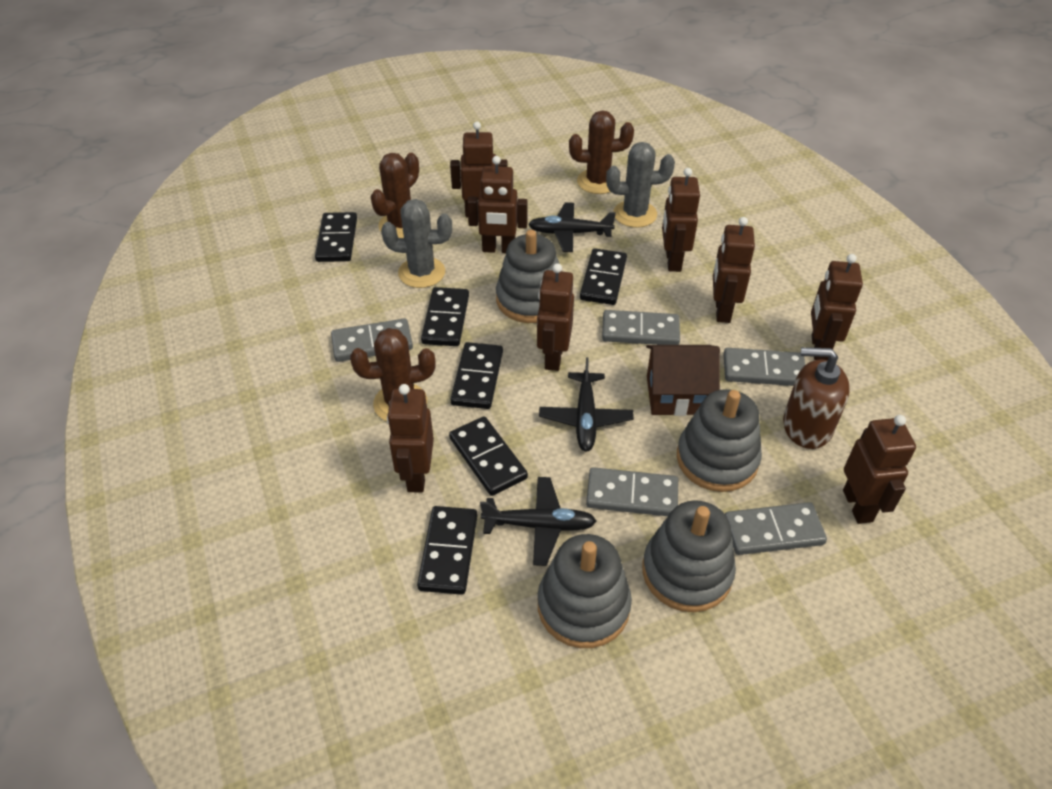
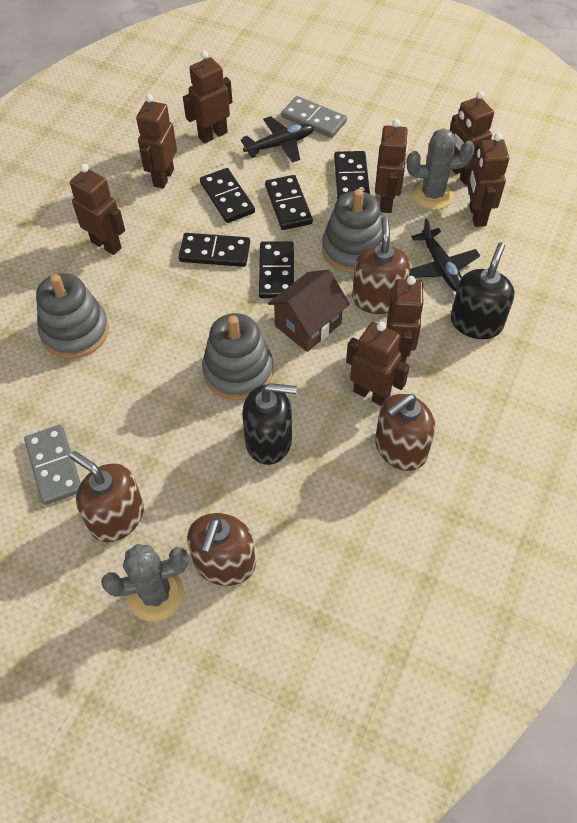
black domino: [315,212,357,262] [417,506,478,595] [421,287,469,346] [449,416,528,496] [451,342,503,409] [580,248,627,305] = 6 -> [179,233,250,267] [200,168,255,223] [259,241,294,298] [265,175,313,230] [334,151,370,199] = 5
black plane: [480,477,596,566] [528,202,616,252] [539,357,634,452] = 3 -> [241,116,314,162] [409,218,480,292] = 2
black soap dispenser: none = 0 -> [242,383,297,465] [451,242,515,339] = 2
brown cactus: [350,328,436,421] [371,153,419,238] [569,110,634,194] = 3 -> none = 0
brown soap dispenser: [783,347,850,449] = 1 -> [70,451,144,542] [187,513,256,586] [352,217,410,314] [375,394,435,471] = 4
grey domino: [331,318,413,362] [586,467,678,516] [602,310,680,345] [723,348,805,386] [725,502,827,555] = 5 -> [24,425,81,505] [281,96,347,138] = 2
grey stacking toy: [496,230,562,323] [538,534,632,648] [642,500,736,612] [677,389,762,492] = 4 -> [36,273,109,359] [202,313,273,400] [322,189,383,274] = 3

